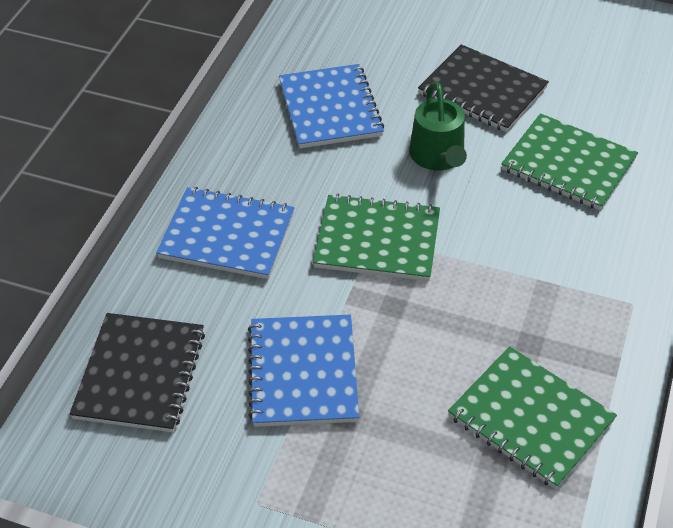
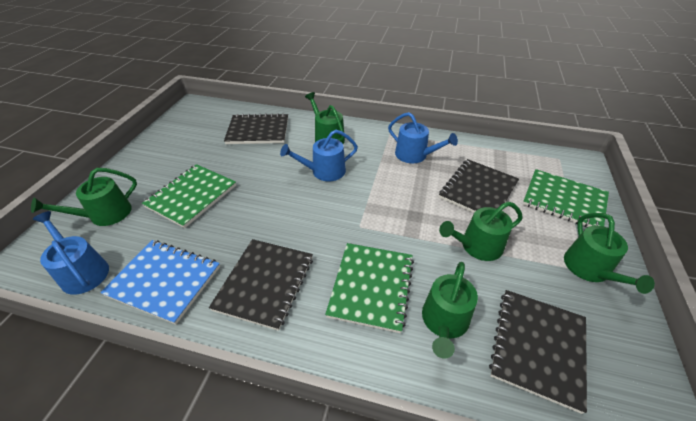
black notebook: [70,313,205,432] [418,44,549,132] = 2 -> [209,239,313,331] [224,113,288,144] [439,159,519,213] [489,290,587,414] = 4
blue notebook: [156,187,295,279] [248,315,359,427] [279,64,384,148] = 3 -> [100,240,220,325] = 1
blue watering can: none = 0 -> [33,211,109,295] [280,130,358,181] [388,112,458,163] = 3
green watering can: [409,81,467,171] = 1 -> [31,168,137,226] [305,92,345,144] [422,262,478,358] [439,201,523,261] [564,213,655,294] = 5

